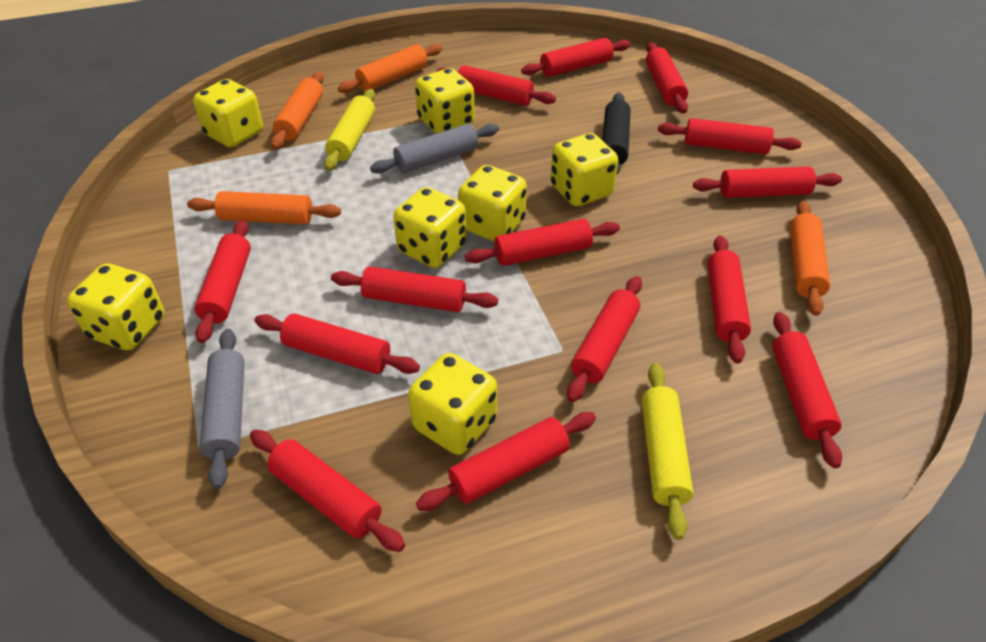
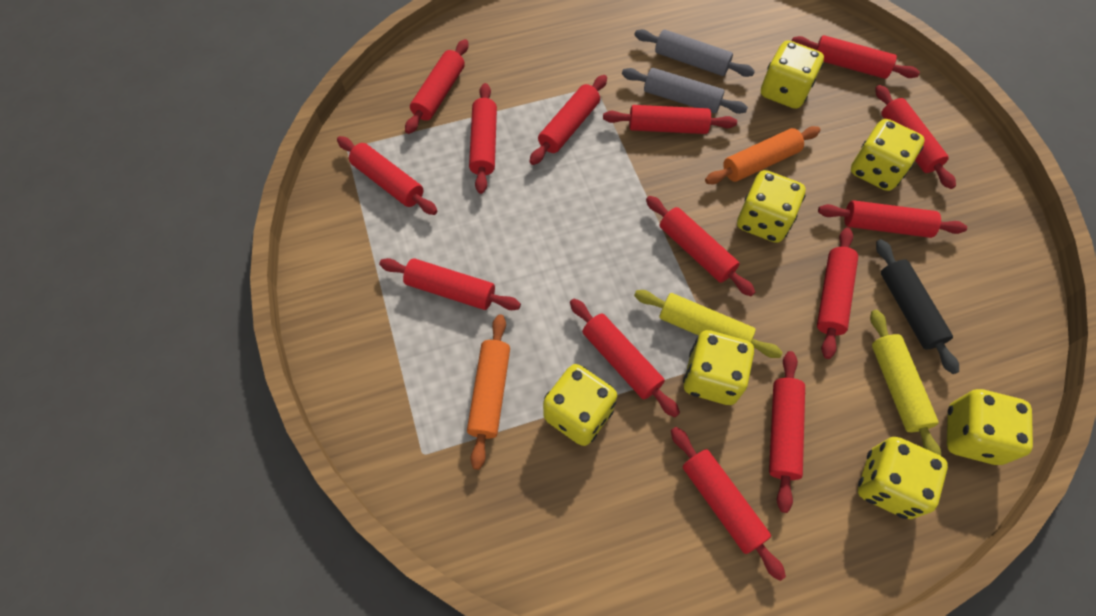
orange rolling pin: [187,191,341,225] [271,72,324,150] [338,44,443,93] [790,201,830,316] = 4 -> [467,314,510,470] [705,126,820,184] = 2

